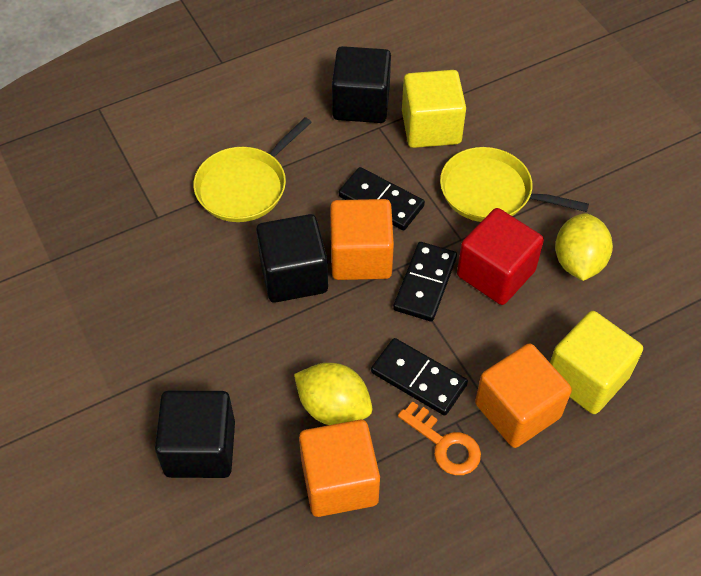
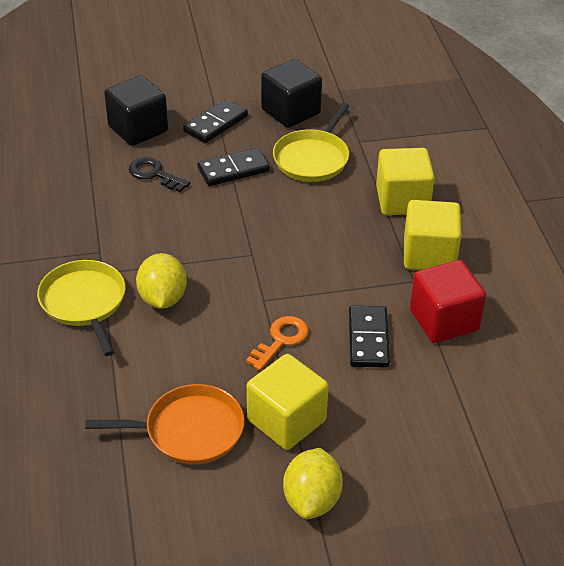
black cube: [155,391,235,478] [256,214,328,303] [332,46,391,123] = 3 -> [104,75,168,146] [261,59,322,128] = 2
black key: none = 0 -> [129,157,190,192] = 1
orange cube: [299,420,380,517] [330,199,394,280] [475,343,572,448] = 3 -> none = 0
orange pan: none = 0 -> [85,384,244,464] = 1
yellow cube: [402,70,466,148] [550,311,643,414] = 2 -> [247,354,329,450] [376,148,435,215] [404,200,461,270] = 3

